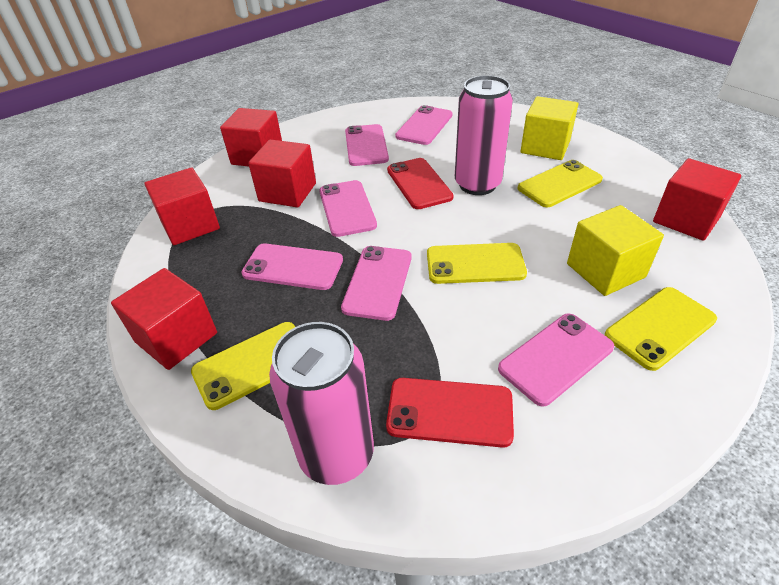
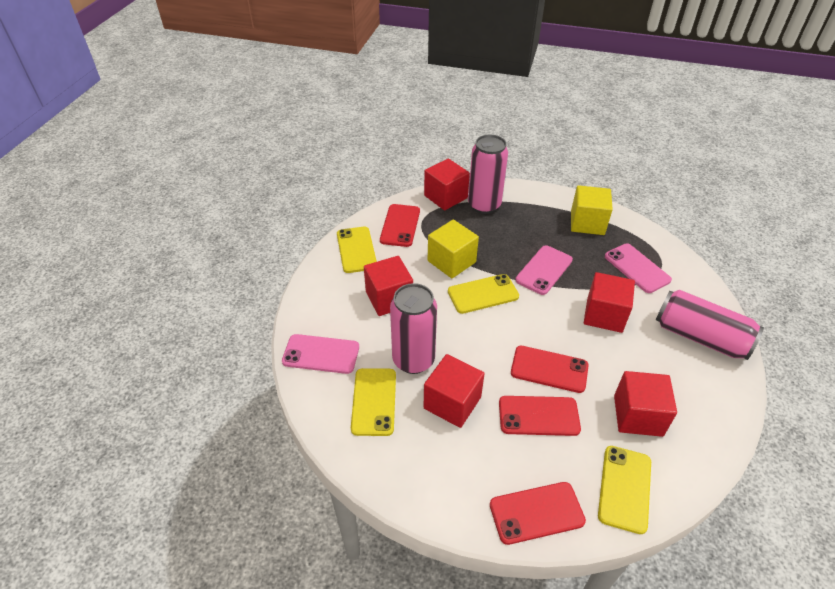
pink can: [269,322,374,485] [455,75,513,195] = 2 -> [390,283,437,374] [468,134,508,214] [656,290,764,360] = 3
pink phone: [241,243,343,290] [319,180,377,237] [341,246,411,321] [345,124,389,166] [395,105,452,145] [498,313,614,407] = 6 -> [282,334,359,374] [515,245,573,295] [605,243,672,293] = 3
red phone: [386,378,514,448] [387,158,453,209] = 2 -> [380,204,420,247] [490,482,586,545] [499,396,581,436] [511,346,589,393] = 4

